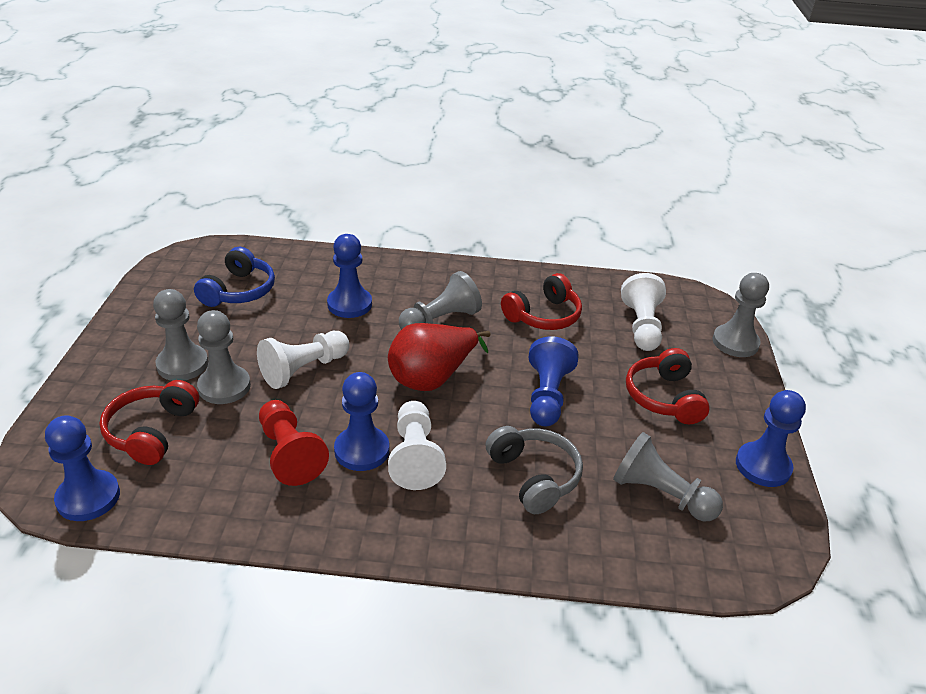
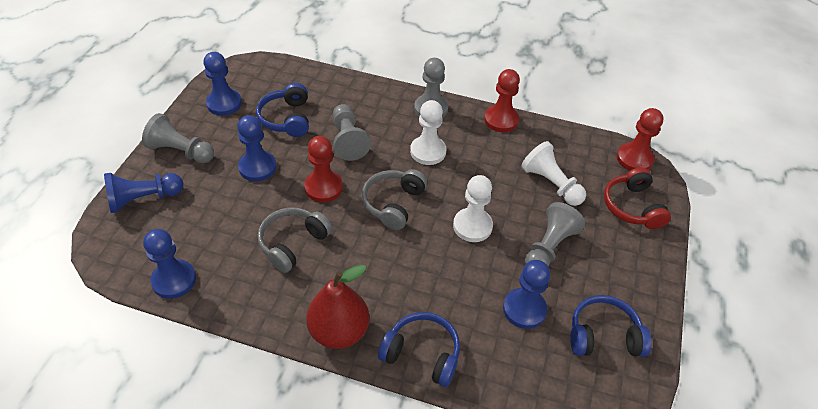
blue headphones: [194,247,275,307] = 1 -> [256,83,309,137] [378,312,460,387] [570,295,652,357] = 3
grey headphones: [485,426,583,514] = 1 -> [258,207,333,273] [362,169,428,230] = 2
grey pawn: [153,289,208,381] [197,310,251,404] [399,271,482,330] [613,432,723,521] [713,273,769,357] = 5 -> [142,113,214,163] [333,104,371,161] [414,58,448,118] [525,202,586,267] = 4
red headphones: [99,380,199,465] [501,273,582,330] [626,348,710,424] = 3 -> [604,167,671,229] = 1
red pawn: [259,400,329,486] = 1 -> [304,136,343,202] [484,69,520,132] [617,108,663,170] = 3

